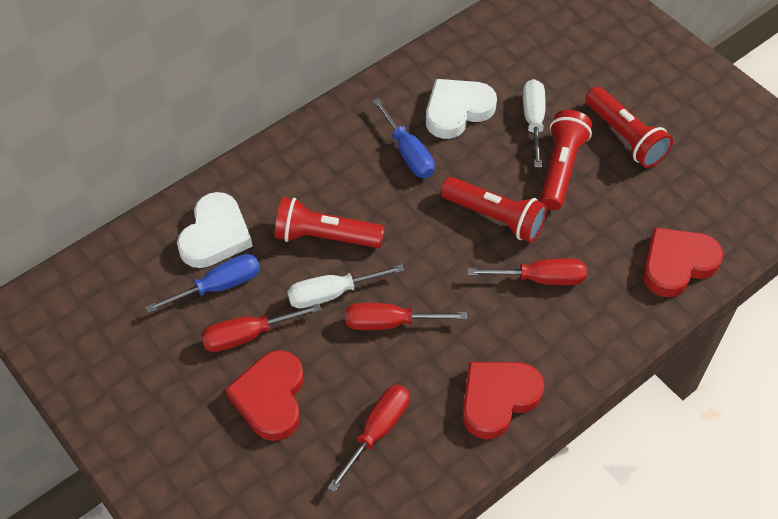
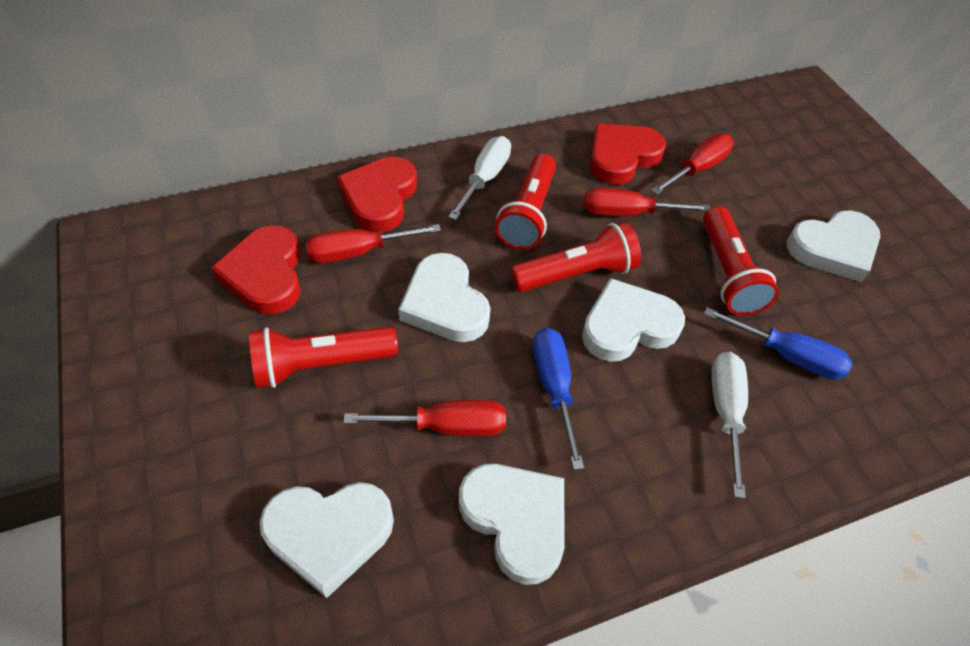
white heart: [177,192,253,268] [426,79,497,139] = 2 -> [260,482,394,598] [398,253,491,342] [459,464,565,585] [582,278,685,362] [787,211,881,282] = 5

